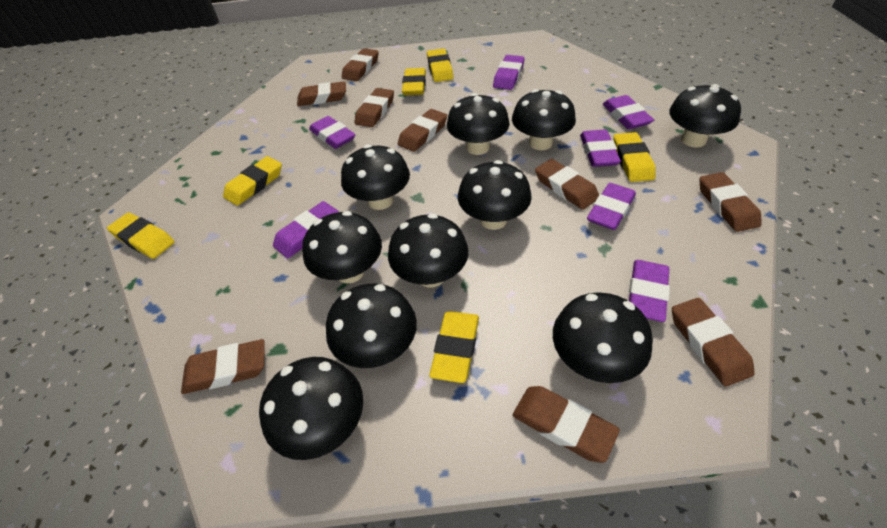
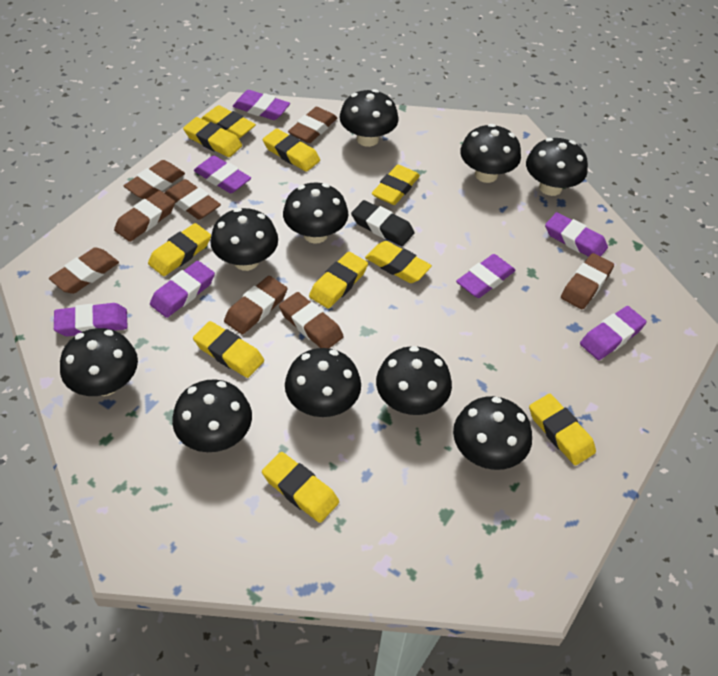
black eraser: none = 0 -> [351,200,415,246] = 1
brown eraser: [181,339,265,394] [297,81,346,106] [342,48,379,81] [355,88,394,127] [398,109,447,152] [513,386,620,463] [535,159,599,210] [672,298,755,387] [699,172,762,232] = 9 -> [49,247,119,294] [114,191,175,242] [124,160,185,199] [165,179,221,220] [224,276,287,335] [279,292,344,348] [288,107,337,143] [561,253,614,309] = 8
yellow eraser: [107,213,175,259] [223,156,282,206] [402,68,426,96] [427,48,453,82] [430,311,479,383] [613,132,655,182] = 6 -> [148,223,211,276] [183,117,242,157] [193,321,264,378] [201,105,256,139] [262,452,339,523] [263,129,320,172] [309,252,368,309] [365,241,432,283] [372,165,420,205] [529,394,596,466] = 10

